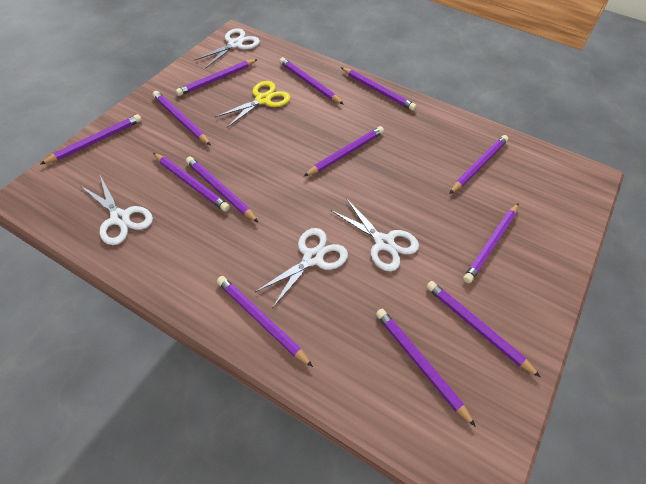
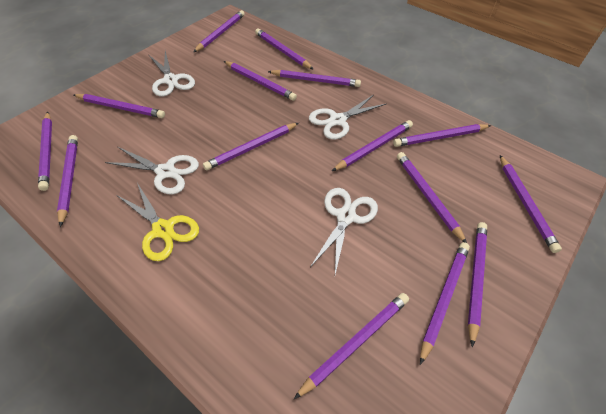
purple pencil: [41,114,142,164] [153,91,211,145] [153,153,230,212] [176,59,258,96] [186,156,259,223] [217,276,313,367] [279,57,344,105] [304,126,384,176] [341,67,417,111] [376,309,476,427] [426,281,540,377] [449,135,508,194] [463,203,519,283] = 13 -> [38,112,52,191] [57,135,78,227] [74,94,165,118] [194,10,245,52] [203,123,299,170] [224,61,297,101] [255,28,314,70] [268,70,361,87] [294,293,409,399] [332,120,413,171] [393,124,491,147] [397,152,467,243] [420,242,470,365] [468,222,487,347] [500,155,562,253] = 15

